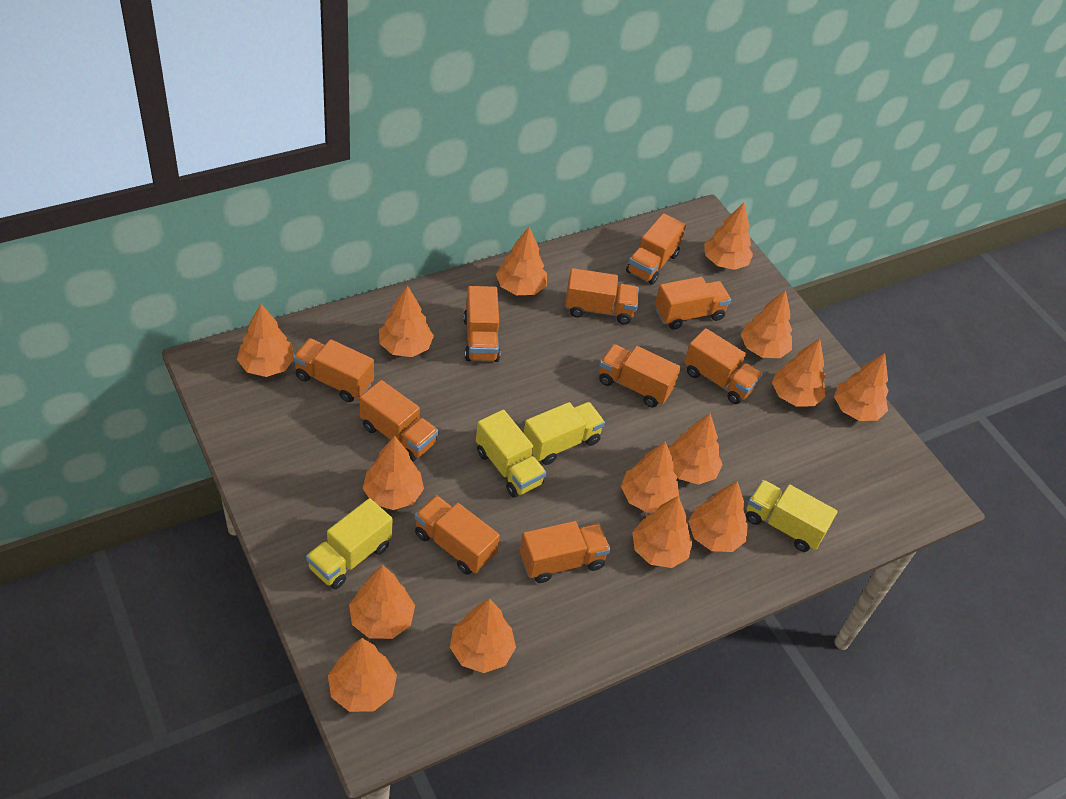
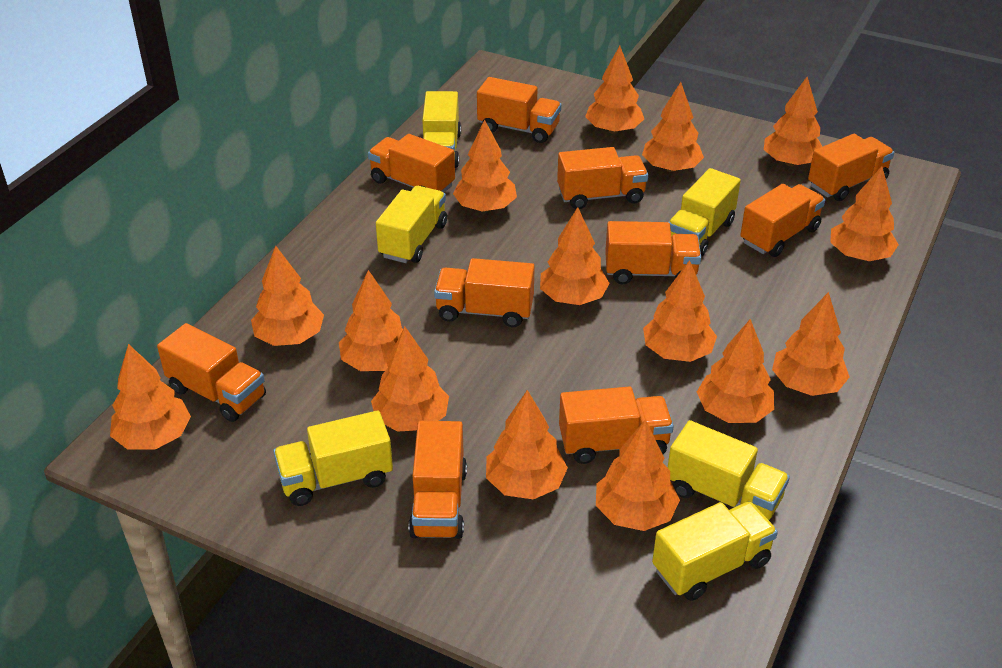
yellow truck: [306,498,393,589] [476,410,546,498] [524,402,605,465] [746,480,837,552] = 4 -> [273,411,393,506] [376,186,447,263] [422,91,461,168] [652,501,778,601] [668,420,790,520] [669,168,741,257] = 6

